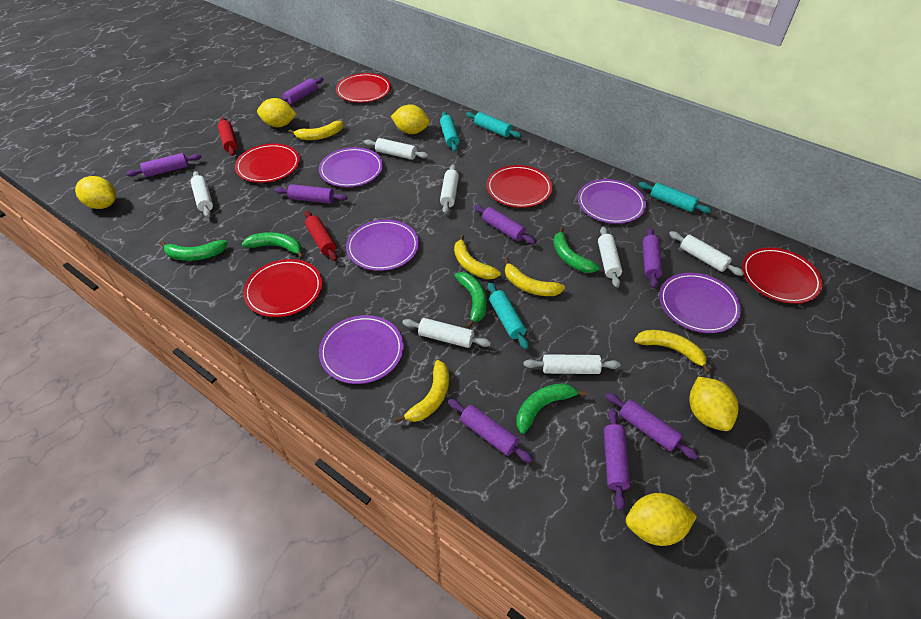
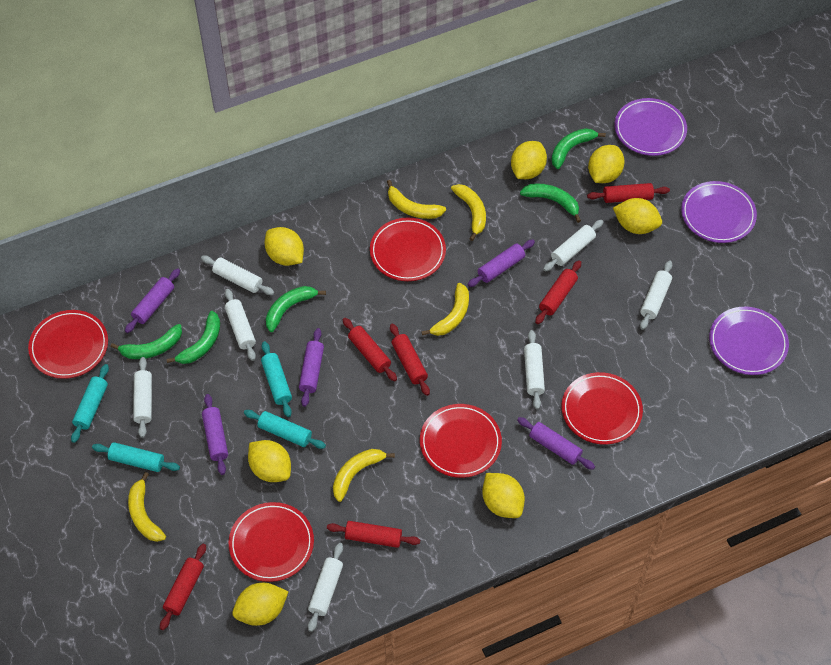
purple plate: [319,147,383,187] [319,315,404,384] [346,220,419,271] [578,179,646,224] [659,273,741,333] = 5 -> [614,98,687,156] [681,181,757,243] [709,307,789,375] = 3
purple rolling pin: [126,153,201,177] [275,184,348,204] [282,77,324,105] [448,399,533,463] [474,205,536,244] [604,409,630,510] [606,393,698,460] [643,228,662,288] = 8 -> [125,268,180,333] [202,394,228,475] [299,328,324,407] [468,240,535,287] [517,417,595,470] = 5
red rolling pin: [218,117,238,156] [305,211,337,261] = 2 -> [160,544,206,630] [327,521,420,548] [343,318,397,381] [390,323,430,396] [535,260,581,324] [587,183,670,203] = 6
yellow lemon: [75,176,116,209] [257,98,296,127] [391,104,430,134] [626,493,697,546] [690,377,739,431] = 5 -> [232,583,288,626] [248,440,291,482] [265,227,304,266] [482,473,525,518] [511,141,547,179] [588,145,625,183] [613,198,662,234] = 7

